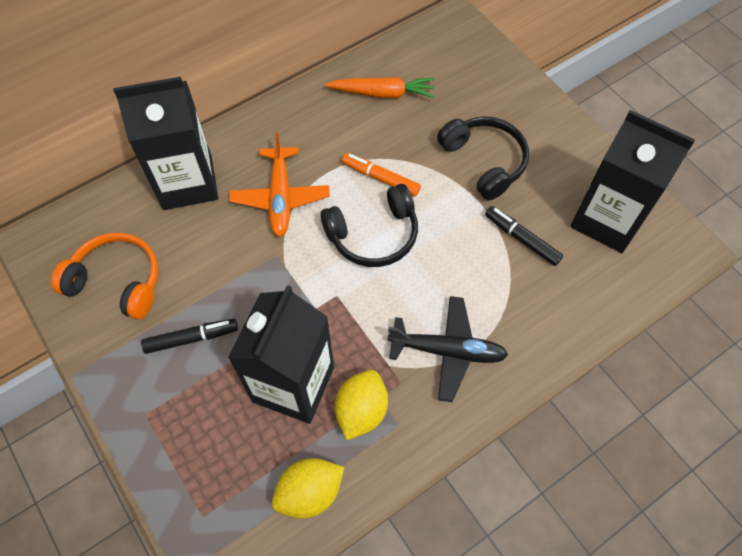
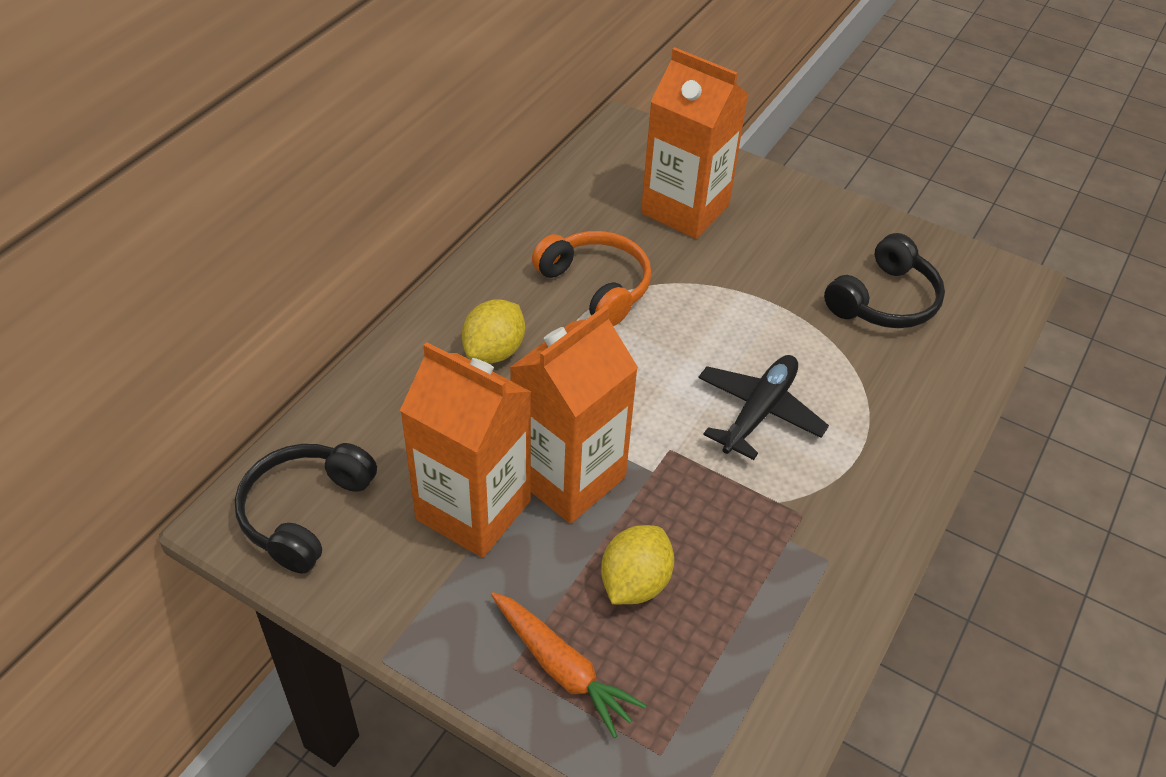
black carton: [113,77,218,210] [228,285,334,424] [570,110,695,253] = 3 -> none = 0
black marker: [141,319,238,354] [485,206,563,266] = 2 -> none = 0
orange carton: none = 0 -> [400,342,532,558] [509,305,638,524] [641,47,748,239] = 3
orange marker: [342,153,421,197] = 1 -> none = 0
orange plane: [229,132,330,237] = 1 -> none = 0

